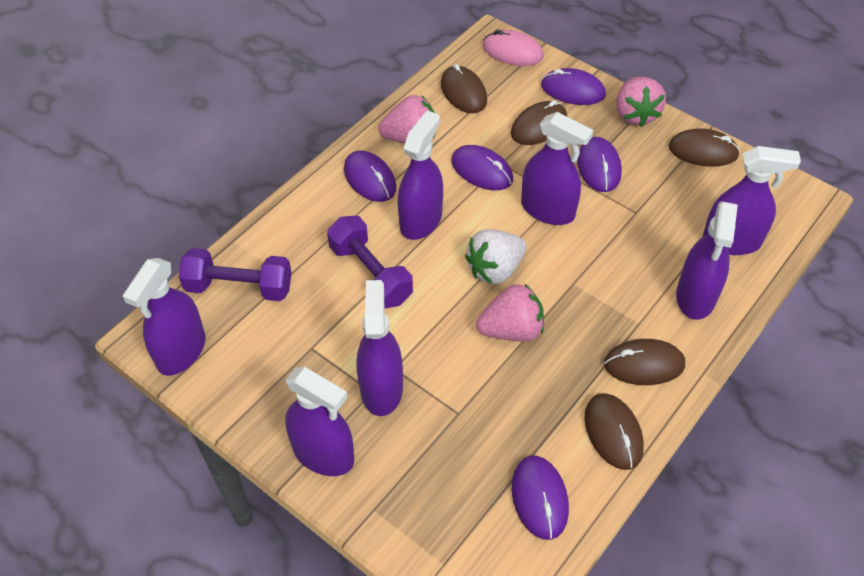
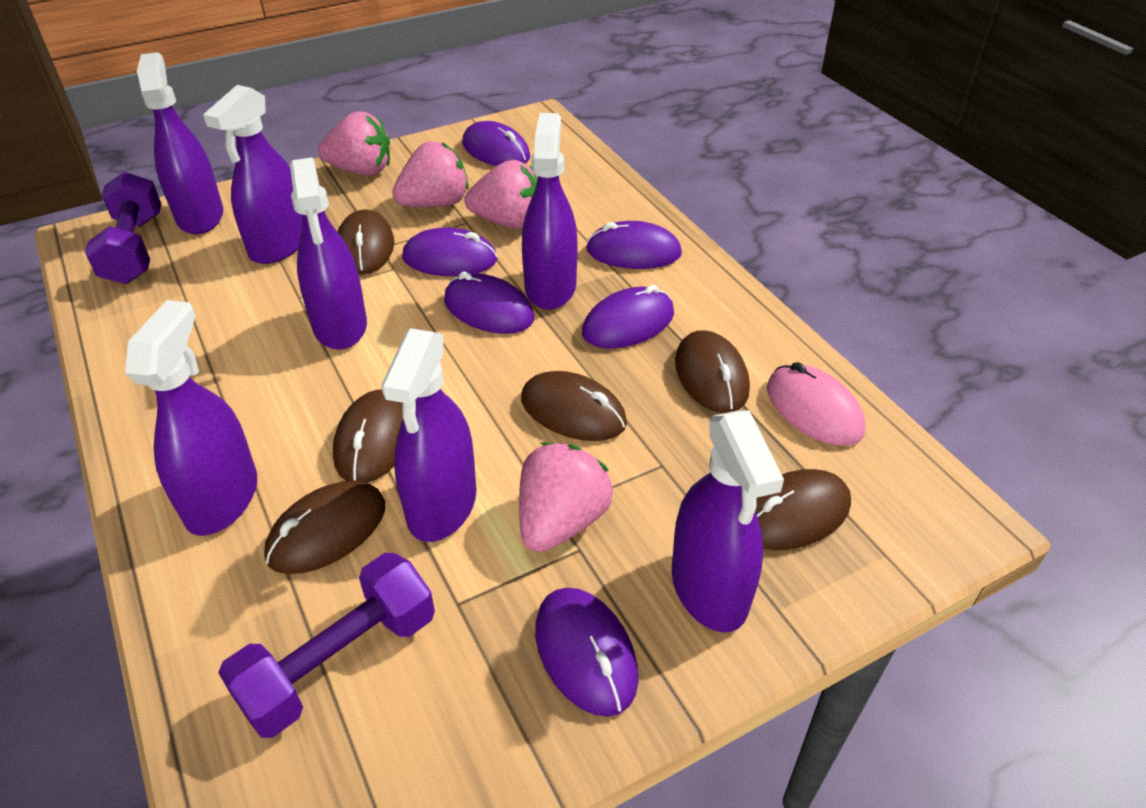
brown mouse: [441,64,487,113] [511,100,567,145] [584,393,644,470] [604,339,685,385] [668,128,740,167] = 5 -> [264,481,385,574] [333,390,403,483] [338,209,394,275] [521,371,627,441] [675,330,750,413] [755,469,851,550] = 6
pink strawberry: [378,95,435,143] [476,283,544,342] [616,77,666,127] = 3 -> [318,111,390,176] [392,141,469,207] [464,160,537,229] [519,442,613,552] = 4
purple mouse: [344,151,396,202] [451,145,513,190] [512,455,569,540] [541,68,606,105] [577,137,622,192] = 5 -> [402,227,498,276] [444,271,534,334] [462,121,530,166] [535,588,639,717] [582,285,674,349] [586,221,682,269] = 6
white strawberry: [465,229,526,284] = 1 -> none = 0

